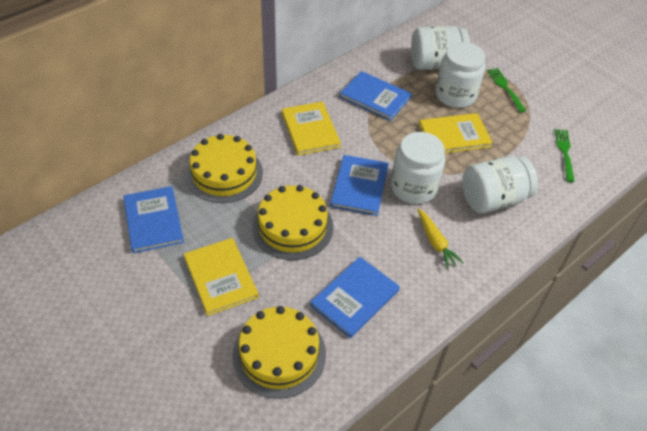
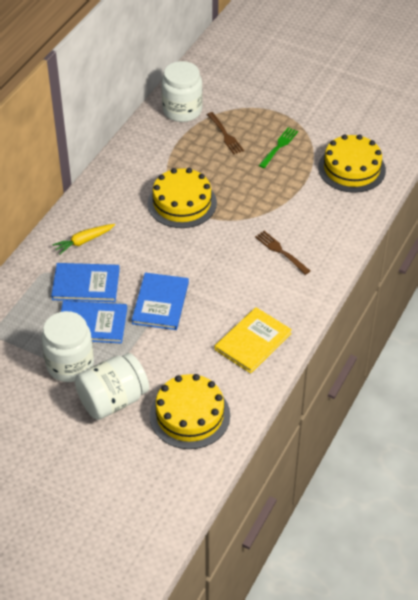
blue book: [123,186,184,253] [310,257,400,338] [330,155,389,216] [340,71,412,121] = 4 -> [51,263,120,302] [61,301,127,344] [132,273,189,330] = 3
brown fork: none = 0 -> [207,112,244,154] [255,231,310,275] = 2
green fork: [487,68,526,112] [555,129,575,182] = 2 -> [259,127,298,168] = 1
white jar: [391,132,445,204] [411,26,470,70] [436,42,485,108] [462,156,538,213] = 4 -> [42,311,94,382] [75,353,149,420] [162,61,203,122] = 3
yellow book: [184,238,259,316] [282,102,341,155] [419,113,492,153] = 3 -> [215,307,292,373] = 1

